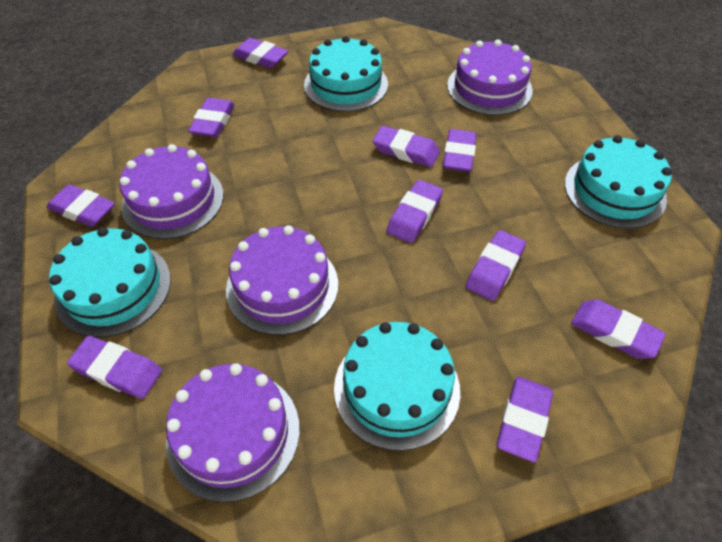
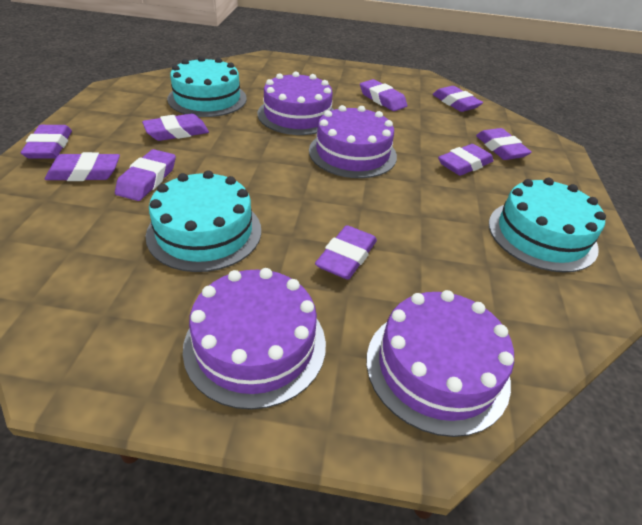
purple eraser: [47,184,115,227] [67,336,162,399] [188,98,235,137] [232,38,288,68] [373,126,440,167] [386,180,443,243] [443,129,477,172] [466,230,526,301] [497,377,553,463] [571,300,666,359] = 10 -> [21,125,72,159] [45,152,120,181] [115,149,176,201] [142,114,209,141] [315,225,377,280] [360,79,407,111] [432,86,483,112] [438,144,494,176] [476,128,532,160] = 9
turquoise cake: [49,227,171,337] [304,36,388,112] [334,322,460,451] [565,135,672,228] = 4 -> [146,170,261,272] [167,56,247,117] [489,178,606,272] = 3

